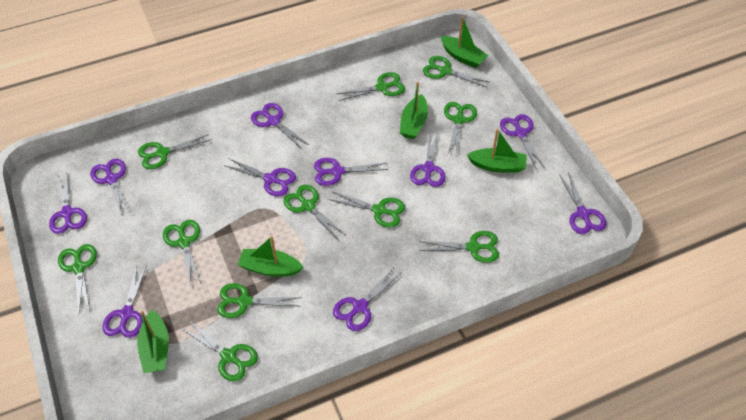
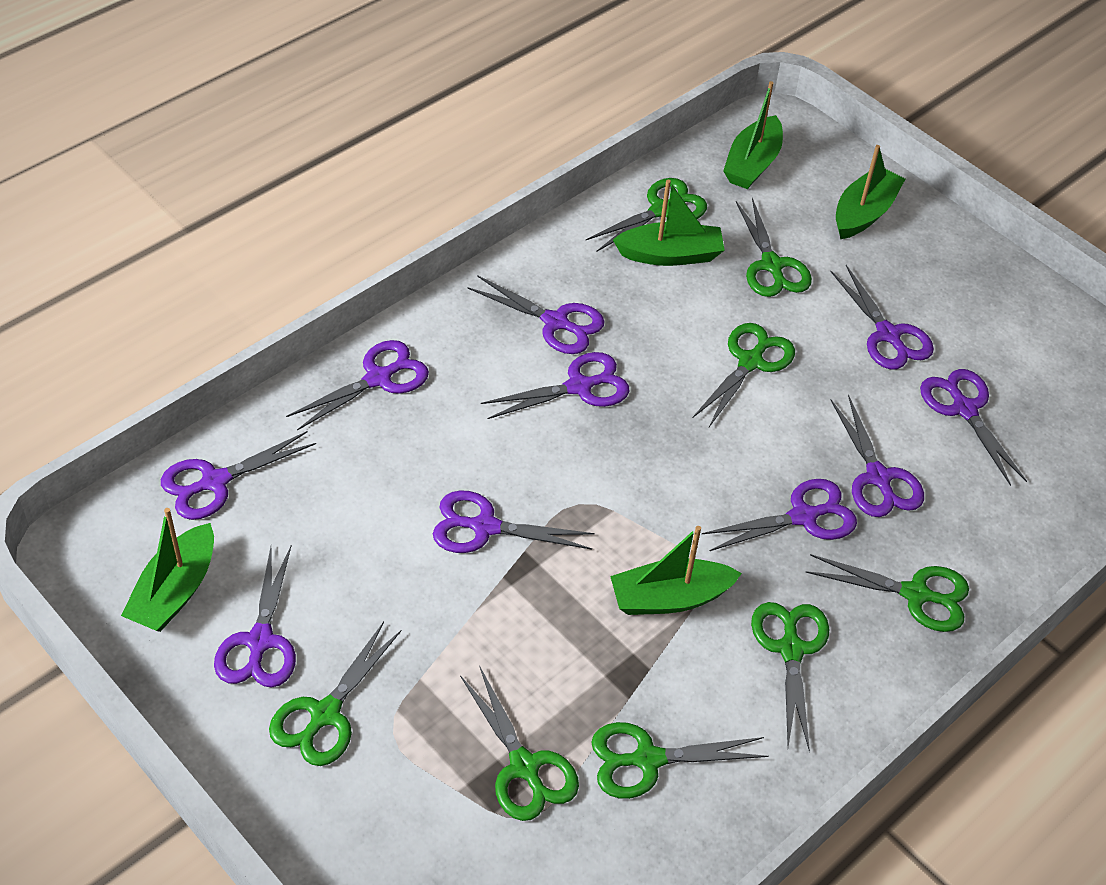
green scissors: [58,244,97,313] [138,134,212,169] [163,220,201,286] [182,321,258,382] [217,283,302,318] [284,185,346,239] [329,192,405,228] [337,72,405,101] [419,231,499,263] [423,56,489,87] [444,102,477,153] = 11 -> [269,622,402,766] [460,665,579,821] [586,178,707,252] [591,722,769,799] [693,323,795,427] [736,198,812,297] [751,602,829,752] [806,554,969,632] = 8

